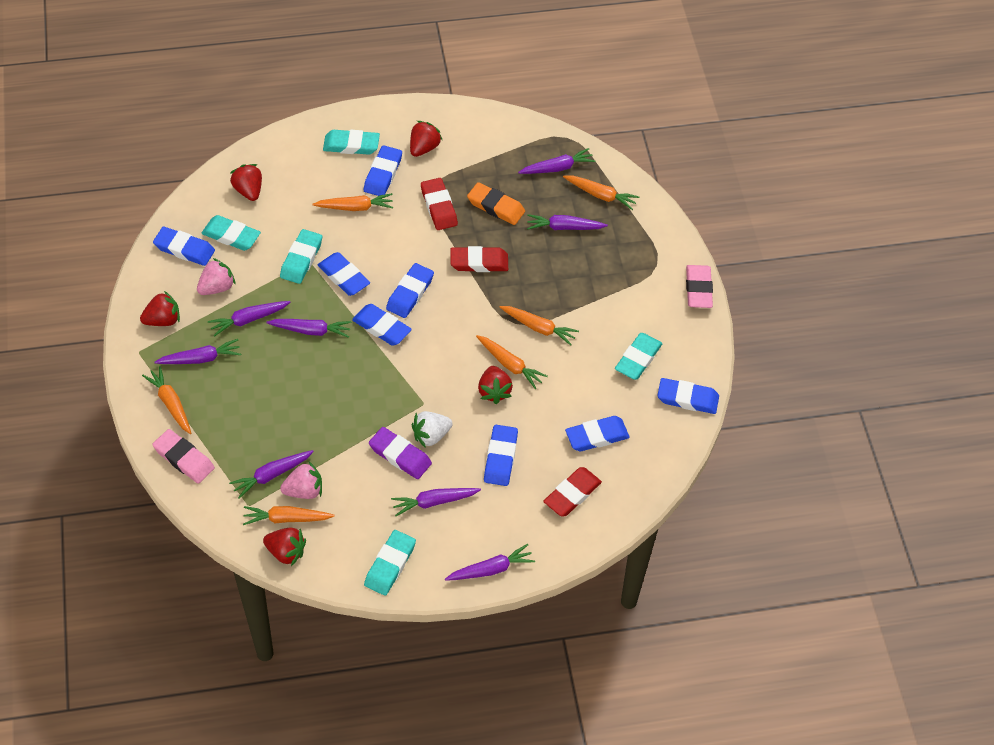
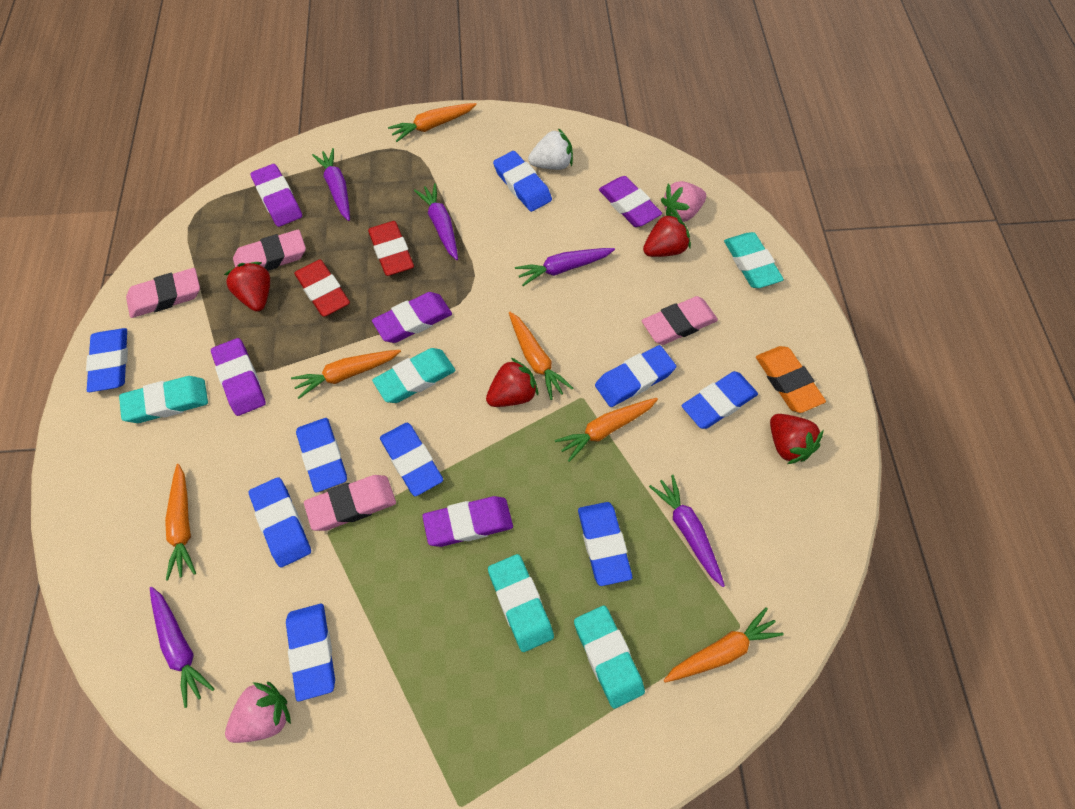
blue eraser: [153,227,215,266] [318,252,370,296] [352,304,412,346] [364,145,402,196] [386,263,434,318] [484,425,518,486] [565,416,630,451] [657,378,719,414] = 8 -> [86,328,128,392] [249,477,311,567] [286,604,335,701] [296,418,347,493] [380,423,443,496] [493,151,552,212] [578,502,632,586] [595,345,676,407] [681,371,758,429] = 9
pink eraser: [152,429,215,484] [686,265,713,308] = 2 -> [126,268,200,318] [233,230,306,271] [304,475,396,531] [642,296,718,345] = 4
purple carrot: [154,339,241,364] [208,301,290,337] [229,450,314,499] [267,319,352,338] [391,488,481,516] [445,544,535,581] [518,148,595,174] [527,214,608,230] = 8 -> [150,587,215,708] [312,148,350,221] [414,183,458,260] [515,248,615,286] [649,475,725,587] = 5
purple eraser: [369,427,432,479] = 1 -> [211,338,266,416] [251,164,302,227] [372,292,452,343] [422,496,513,547] [599,176,662,227] = 5
red eraser: [421,178,458,230] [451,246,508,272] [543,467,602,517] = 3 -> [294,259,350,317] [368,221,414,276] = 2
red strawberry: [140,291,180,326] [230,164,262,201] [263,528,306,566] [410,121,442,157] [478,366,513,404] = 5 -> [224,262,270,312] [486,358,538,407] [643,212,691,257] [770,414,824,464] = 4

